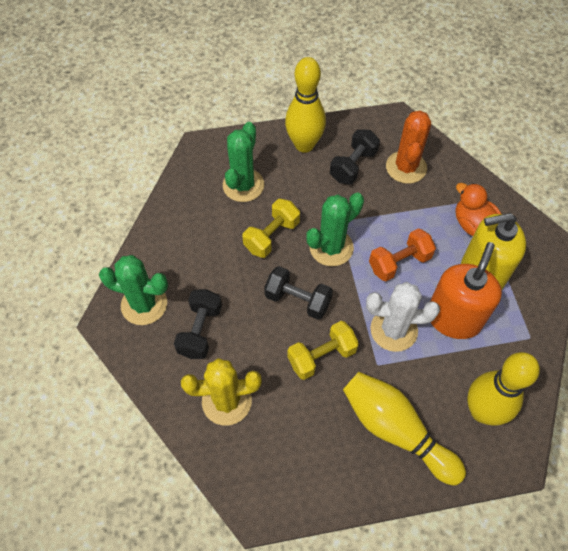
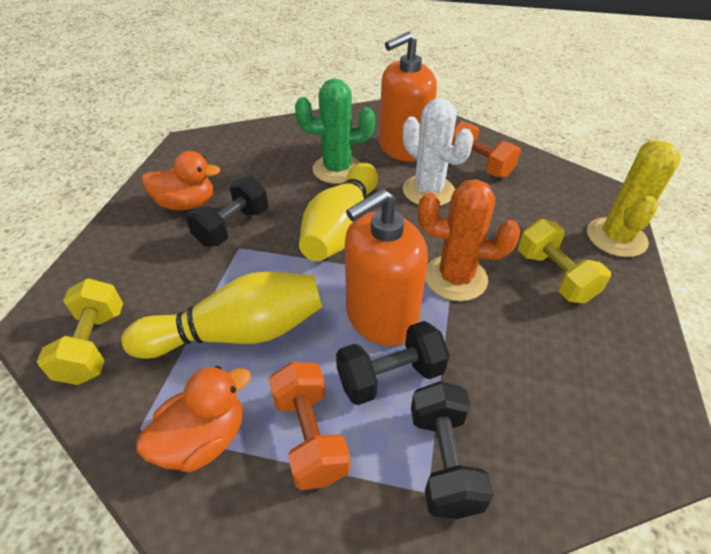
green cactus: [99,255,168,325] [223,122,264,202] [306,192,364,266] = 3 -> [295,78,375,184] = 1
orange duck: [455,183,501,236] = 1 -> [136,366,251,472] [142,151,220,210] = 2
orange dumbbell: [369,228,436,281] = 1 -> [269,362,350,490] [452,121,521,178] = 2
orange soap dispenser: [430,242,502,339] = 1 -> [345,189,428,346] [379,32,437,162] = 2
yellow bowling pin: [285,57,326,153] [343,372,466,486] [467,352,540,426] = 3 -> [121,272,322,359] [299,163,378,261] = 2
yellow soap dispenser: [461,213,526,290] = 1 -> none = 0

